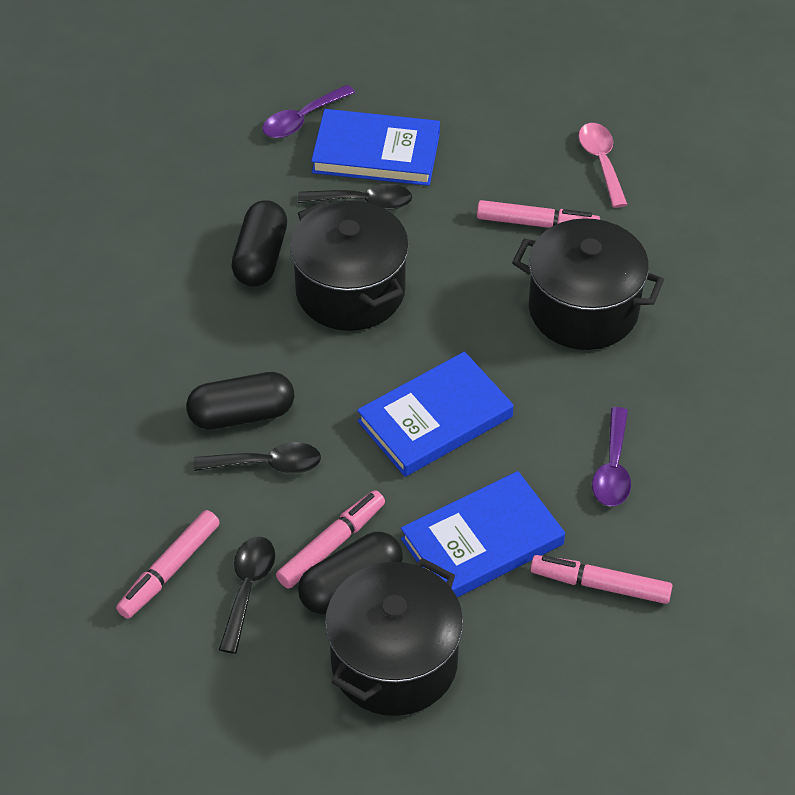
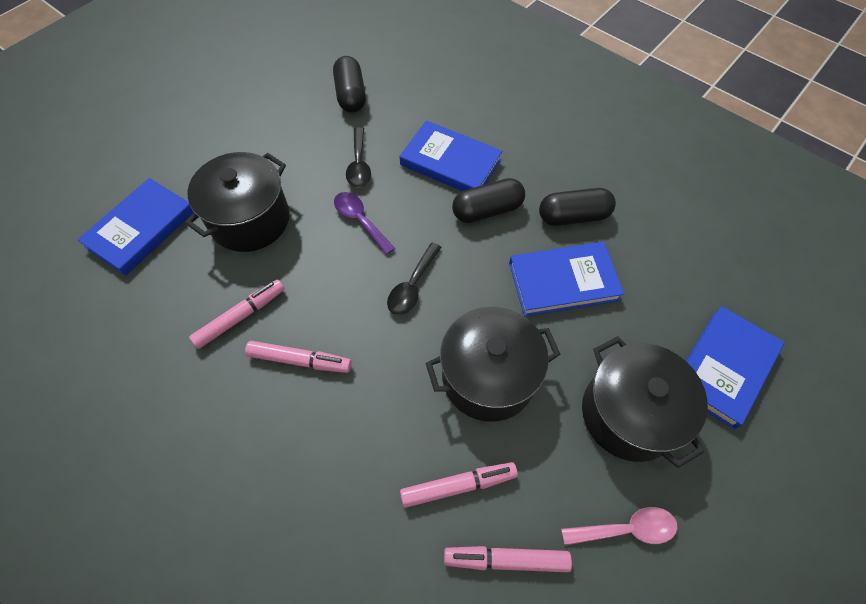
black spoon: [193,442,321,473] [219,537,275,654] [298,184,412,210] = 3 -> [346,127,371,188] [387,243,442,315] = 2
blue book: [311,109,440,186] [357,352,514,477] [401,471,565,598] = 3 -> [78,178,194,276] [400,121,502,191] [509,242,624,316] [686,306,784,429] = 4
purple spoon: [263,85,355,138] [592,407,631,506] = 2 -> [334,192,395,255] = 1

